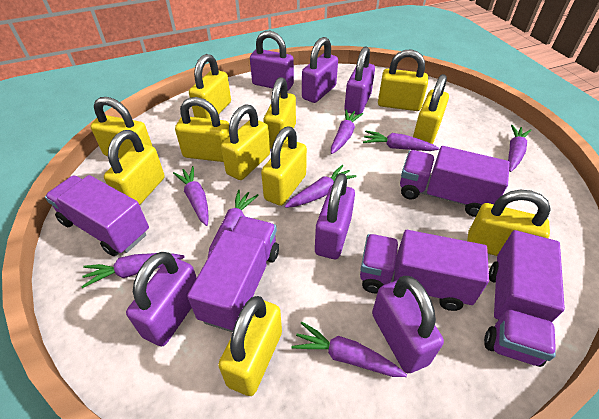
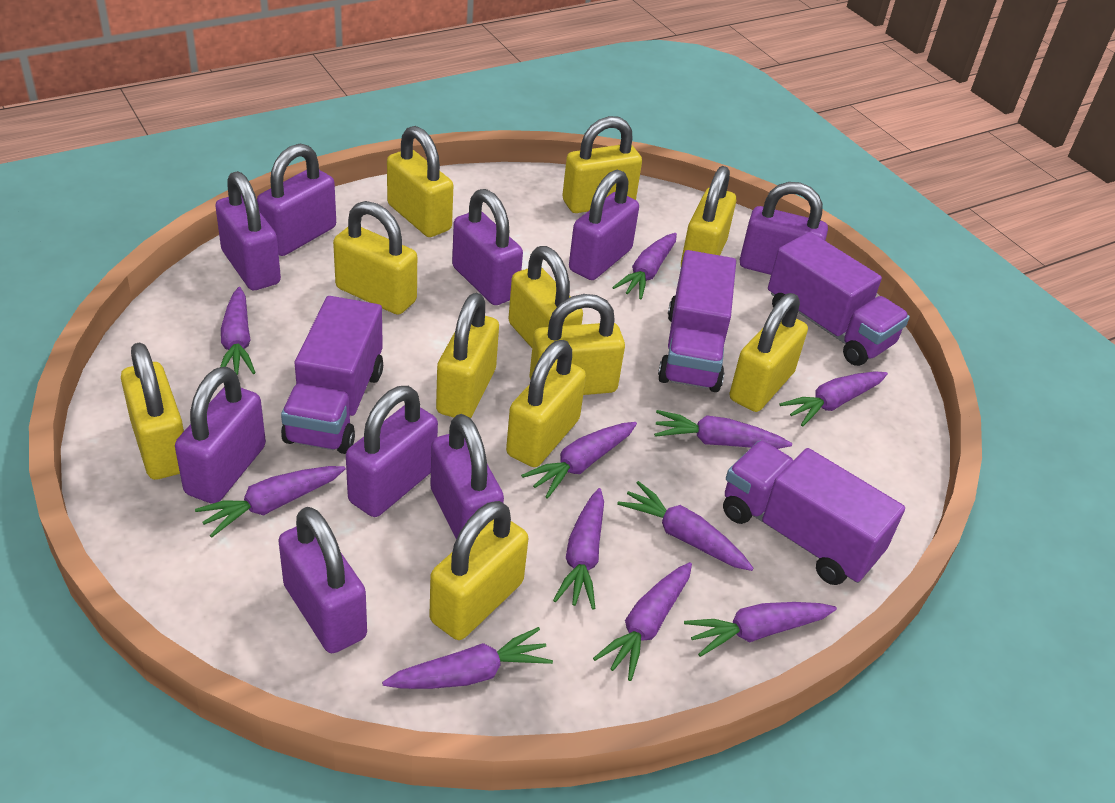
purple carrot: [81,253,184,288] [173,166,209,226] [208,190,259,257] [285,165,357,208] [291,322,407,377] [331,109,363,154] [363,131,439,151] [508,125,531,172] = 8 -> [195,466,346,538] [220,287,256,375] [382,627,553,689] [521,422,637,499] [553,488,604,610] [593,562,692,681] [612,233,677,299] [617,481,754,571] [654,410,792,449] [684,602,837,657] [779,371,888,427] = 11
purple padlock: [126,252,197,346] [250,31,294,91] [302,37,338,103] [315,173,355,259] [344,46,375,115] [372,276,444,374] = 6 -> [175,366,266,504] [215,171,281,290] [257,143,336,256] [278,507,367,653] [346,386,438,517] [430,414,504,539] [452,189,523,305] [569,169,639,280] [740,182,828,275] = 9
purple truck: [45,175,149,256] [187,216,279,332] [360,230,489,311] [400,146,510,217] [484,230,565,367] = 5 -> [281,296,383,454] [658,250,736,392] [723,441,905,585] [768,232,910,366] = 4

